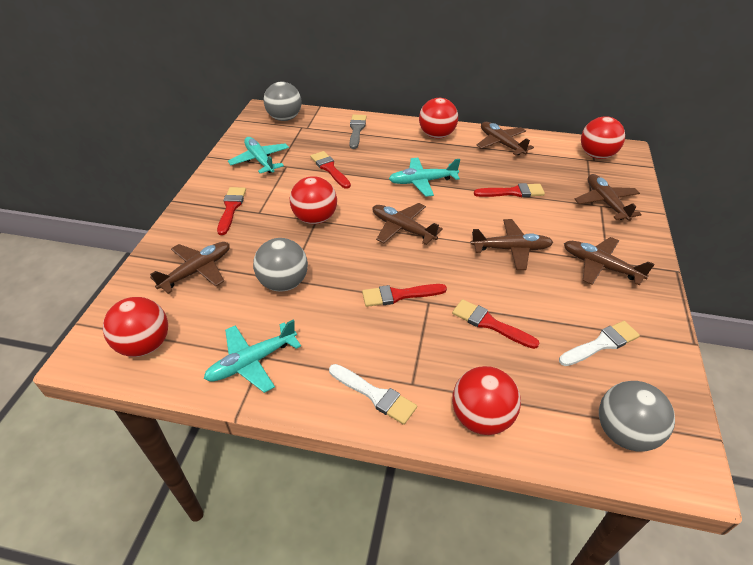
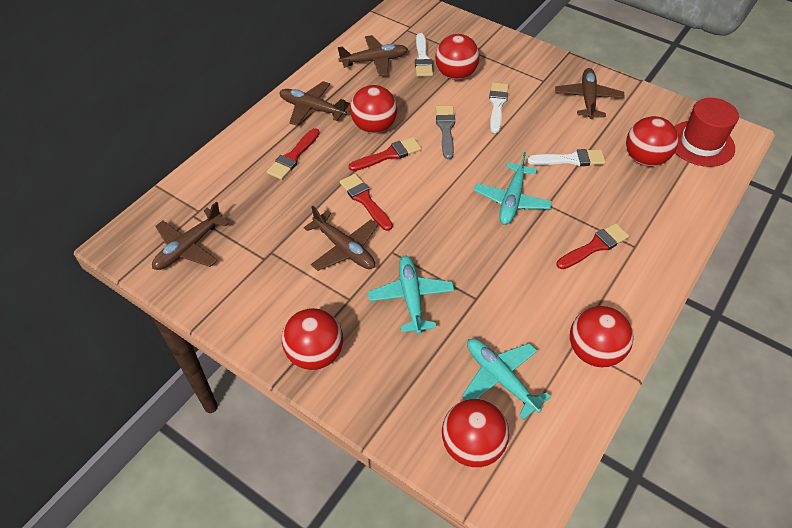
brown plane: [150,242,230,294] [373,203,443,245] [471,219,553,270] [477,122,534,155] [564,237,655,286] [575,174,642,221] = 6 -> [152,202,229,270] [279,81,350,126] [304,206,378,271] [338,35,408,76] [555,68,625,119] = 5
grey ball: [253,238,308,292] [264,82,301,121] [599,381,675,452] = 3 -> none = 0
red ball: [103,297,168,357] [290,176,337,224] [419,98,458,138] [452,366,521,435] [581,116,625,159] = 5 -> [282,308,343,370] [350,85,397,133] [435,34,480,80] [442,399,509,467] [570,306,634,367] [626,116,678,166] = 6
red brush: [217,187,246,235] [310,151,351,189] [362,284,447,307] [452,299,539,349] [474,183,545,197] = 5 -> [267,128,320,180] [340,174,393,231] [349,137,422,171] [557,223,629,269] = 4
red hat: none = 0 -> [674,98,739,167] = 1
white brush: [329,364,417,425] [559,321,640,366] = 2 -> [415,33,433,77] [489,82,508,133] [527,149,606,166] = 3

